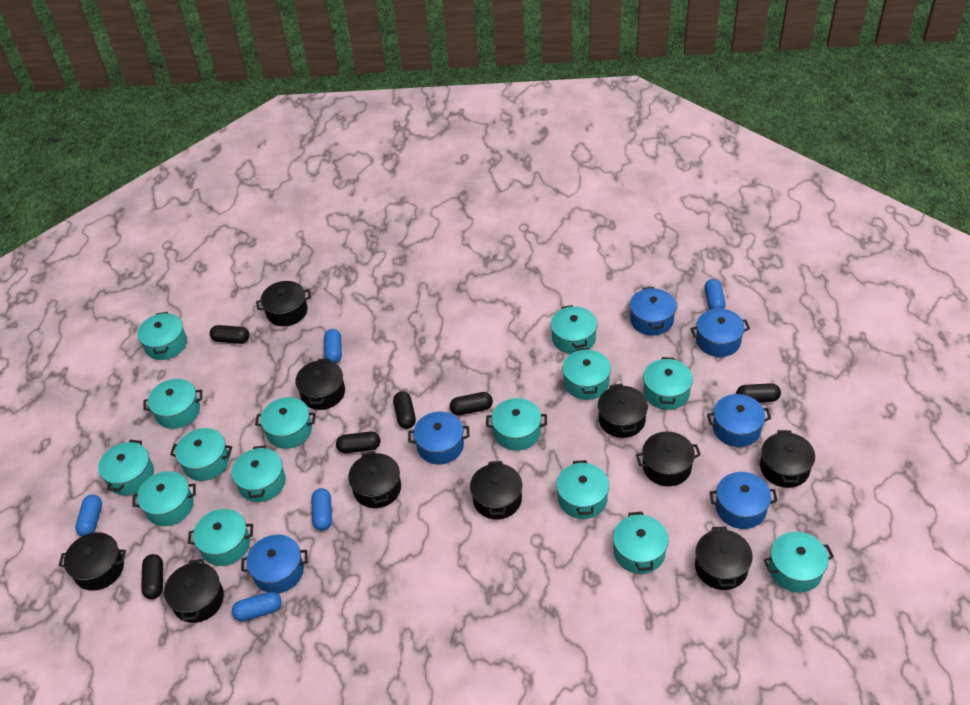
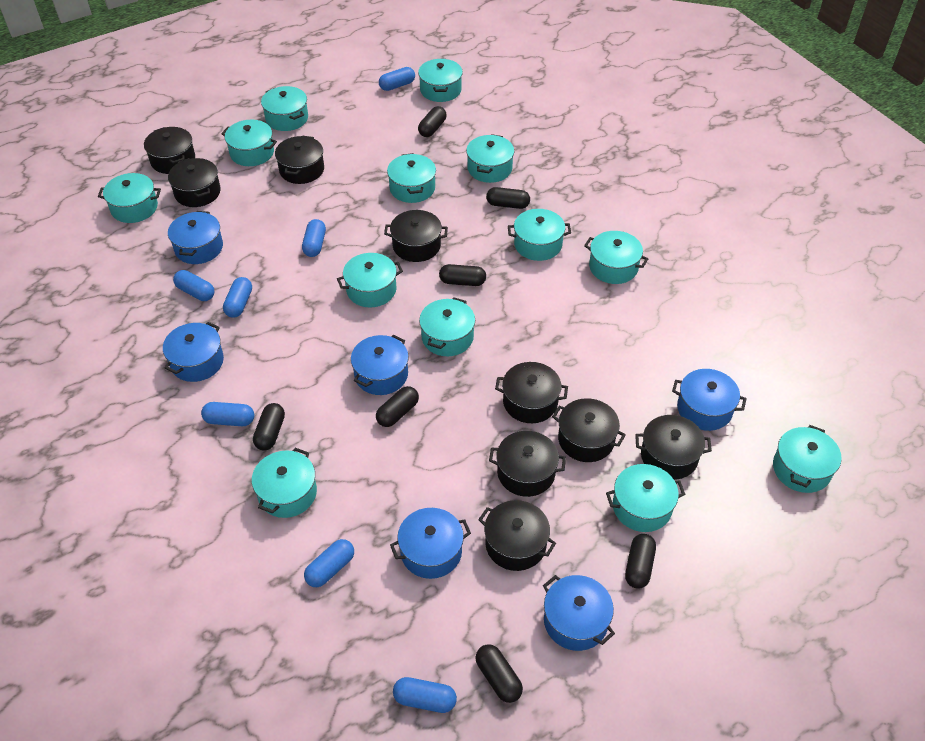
black capsule: [141,554,163,599] [210,325,249,344] [336,431,380,453] [393,391,416,429] [450,392,493,415] [736,383,781,403] = 6 -> [253,403,285,451] [376,386,419,427] [418,106,446,137] [439,264,486,286] [475,644,523,703] [486,187,530,209] [625,534,656,589] = 7
black pot: [59,532,126,591] [164,559,224,623] [256,281,311,326] [295,359,345,410] [348,451,401,508] [470,461,523,519] [598,384,648,438] [636,431,701,486] [695,527,753,590] [760,430,815,488] = 10 -> [144,127,195,174] [168,158,221,207] [275,135,324,184] [384,210,448,262] [478,500,556,571] [489,431,566,497] [495,362,568,423] [552,398,626,462] [635,415,712,480] = 9
blue capsule: [75,494,102,536] [232,592,282,621] [311,488,332,531] [324,329,342,363] [704,279,726,310] = 5 -> [173,270,214,301] [201,402,254,426] [223,277,252,318] [302,219,326,257] [304,539,354,587] [379,67,415,91] [393,677,457,713] = 7
turquoise pot: [98,440,154,495] [132,471,196,526] [137,312,187,360] [143,379,202,429] [170,428,232,481] [188,509,253,566] [232,445,286,502] [255,397,316,449] [486,398,547,451] [550,305,597,354] [556,460,609,519] [562,348,611,400] [613,512,669,574] [643,357,693,410] [764,532,834,593] = 15 -> [98,173,161,223] [221,120,277,166] [252,448,317,518] [261,86,308,131] [337,253,403,308] [387,153,436,203] [418,59,463,102] [419,297,475,356] [466,134,514,183] [508,209,571,261] [584,231,648,284] [606,464,685,532] [773,425,842,493] = 13

